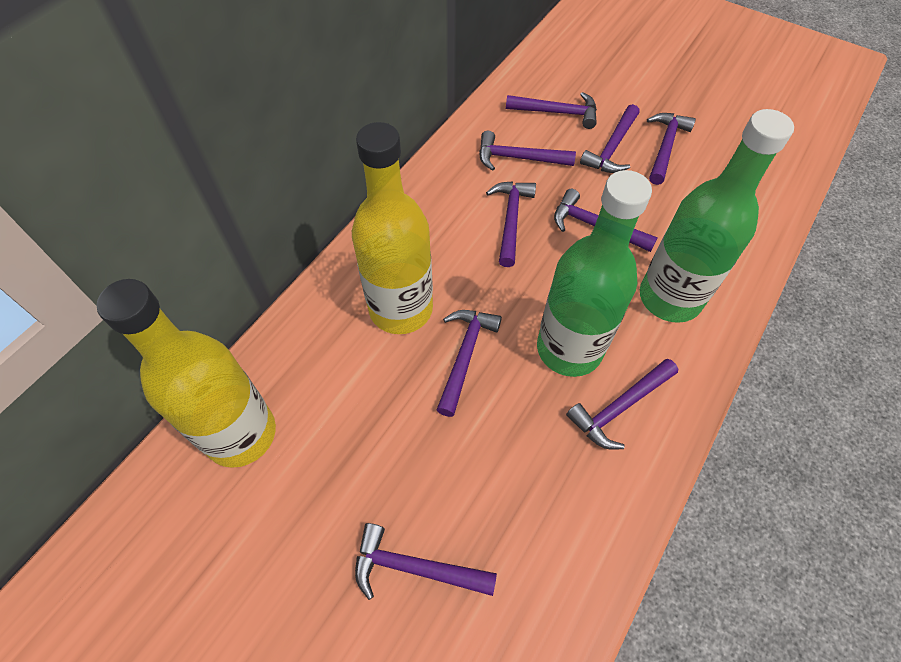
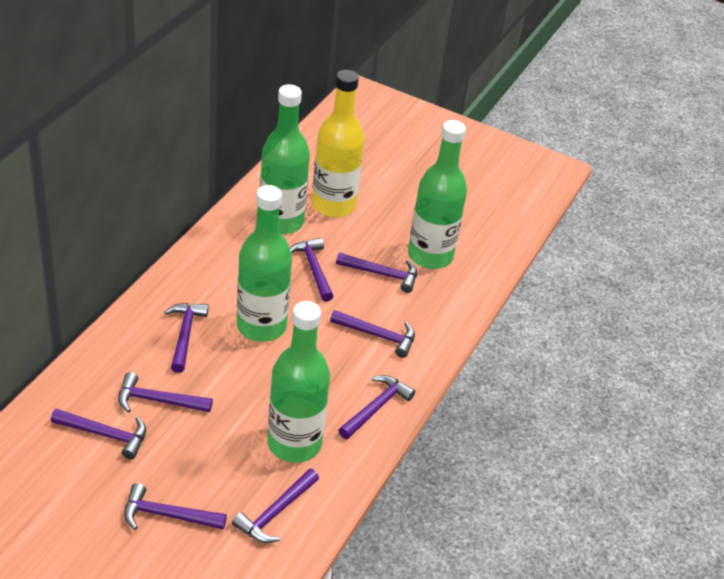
green bottle: [537,170,652,377] [640,109,794,323] = 2 -> [237,185,292,342] [260,84,310,234] [268,301,330,463] [408,120,467,269] = 4
yellow bottle: [96,279,276,468] [352,122,433,334] = 2 -> [312,70,364,217] = 1

